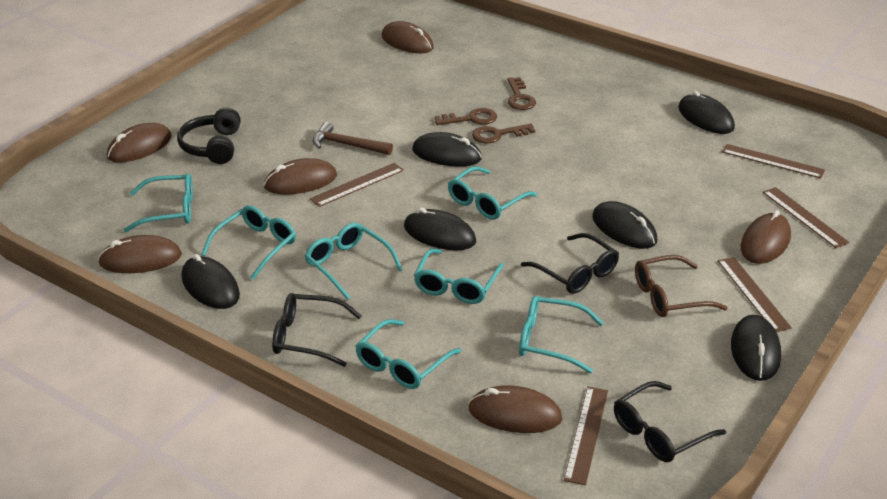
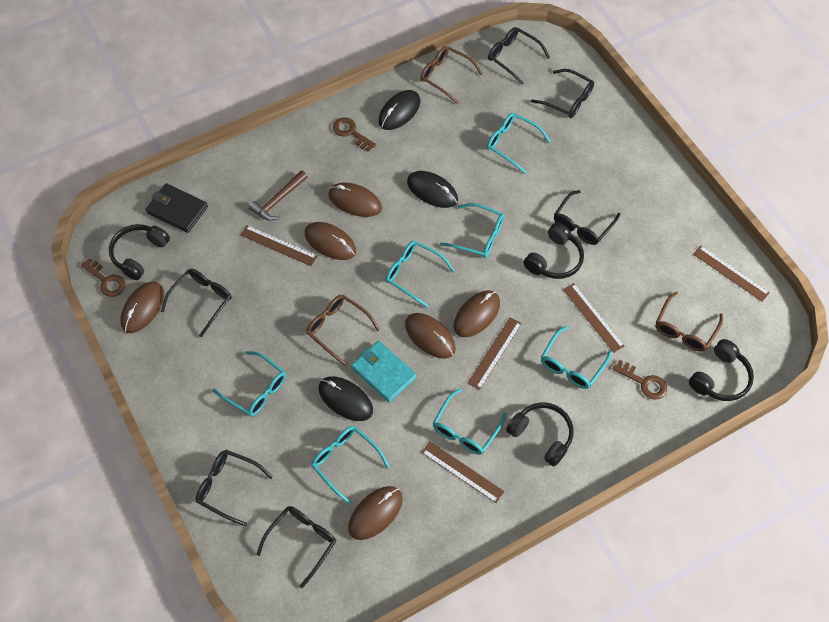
black glasses: [272,293,362,367] [521,233,619,294] [614,381,726,462] = 3 -> [161,269,232,337] [196,450,273,527] [256,506,336,588] [488,27,550,85] [531,69,594,118] [554,190,620,245] = 6
black headphones: [177,108,241,164] = 1 -> [109,224,170,280] [506,402,574,466] [524,223,584,279] [689,339,754,401] = 4
black mouse: [181,254,240,309] [404,207,476,250] [412,132,482,167] [592,201,657,249] [678,91,735,134] [731,315,781,381] = 6 -> [319,376,373,421] [378,90,420,130] [407,171,458,208] = 3
black wallet: none = 0 -> [146,183,208,233] = 1
brown glasses: [635,255,728,317] = 1 -> [306,295,380,366] [420,46,483,104] [656,292,723,352] = 3
turquoise wallet: none = 0 -> [351,341,417,403] = 1

